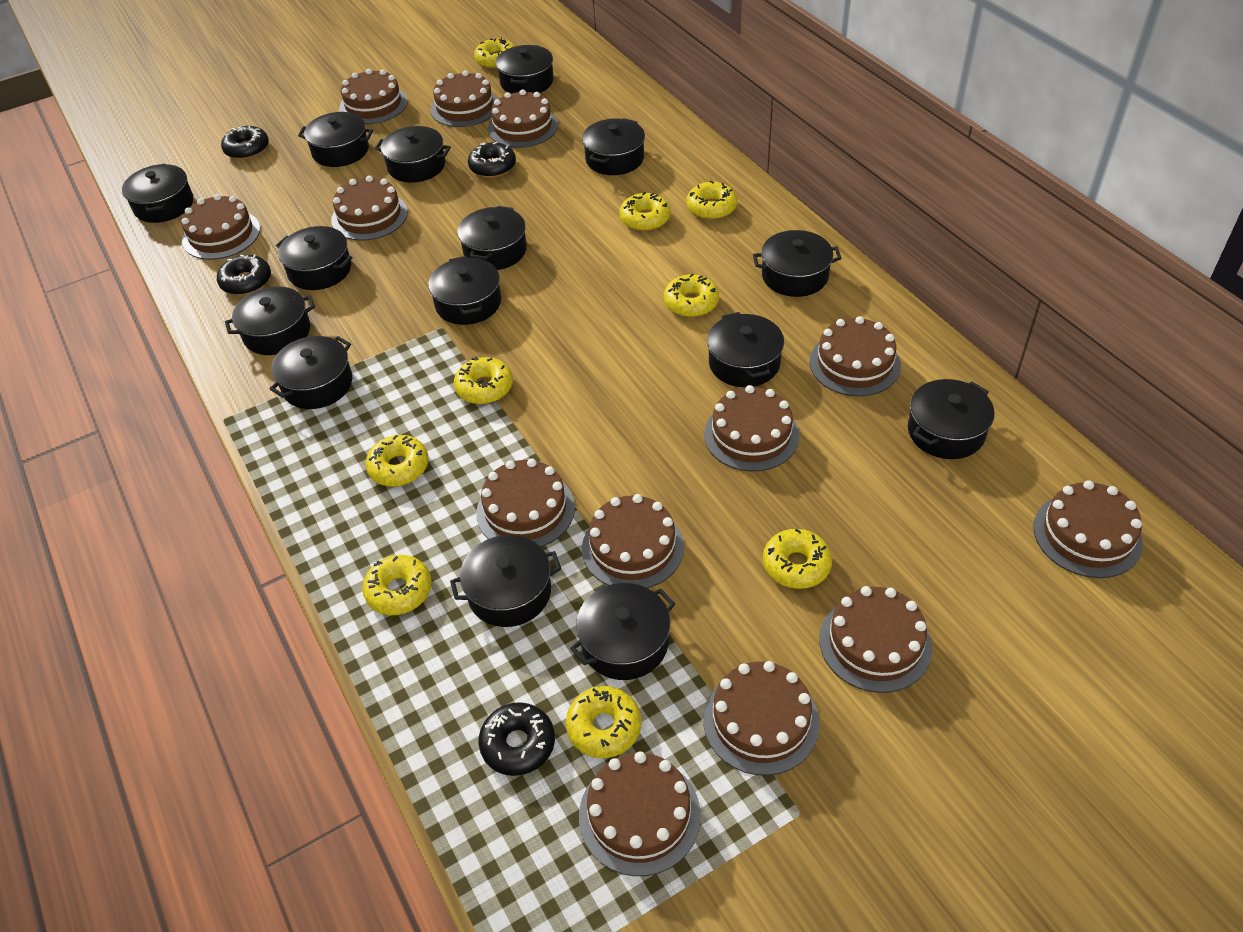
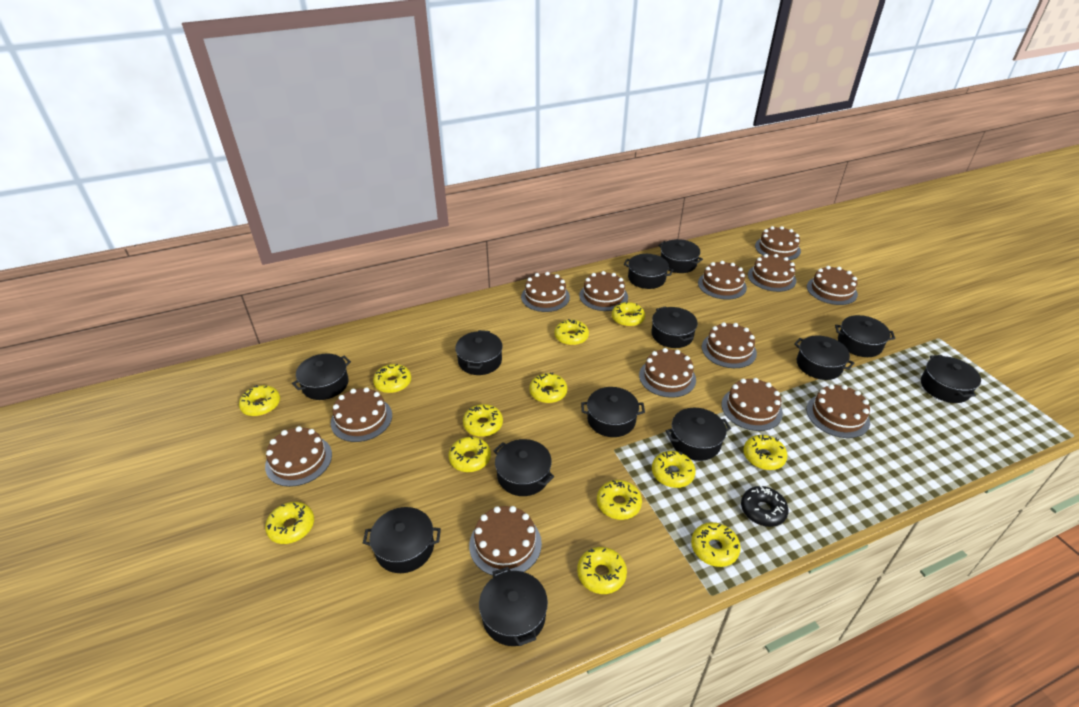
black donut: [217,255,271,295] [221,126,269,160] [468,142,516,178] [479,702,555,776] = 4 -> [741,486,789,527] = 1
black pot: [122,164,193,223] [225,286,315,355] [269,336,352,409] [276,226,353,290] [298,112,373,167] [375,126,451,183] [428,256,501,325] [450,535,561,627] [457,206,527,270] [496,45,554,94] [570,583,675,680] [582,118,645,175] [707,312,784,387] [753,230,842,297] [908,379,995,459] = 15 -> [292,354,351,400] [363,507,441,573] [455,330,503,375] [479,567,548,646] [493,439,554,496] [581,387,645,437] [624,254,673,289] [651,306,698,348] [658,239,703,273] [666,408,731,461] [794,335,854,380] [835,315,895,357] [921,355,981,403] = 13
yellow donut: [362,555,432,615] [366,435,429,487] [454,357,513,404] [474,37,515,69] [566,686,642,758] [619,192,671,231] [664,274,719,317] [686,180,737,220] [763,529,832,589] = 9 -> [239,385,280,416] [265,502,314,544] [373,364,411,393] [448,436,491,472] [463,404,503,437] [529,372,567,403] [554,319,589,346] [577,547,627,594] [597,480,642,520] [612,302,645,327] [652,451,696,488] [691,522,741,567] [743,435,787,470] = 13

